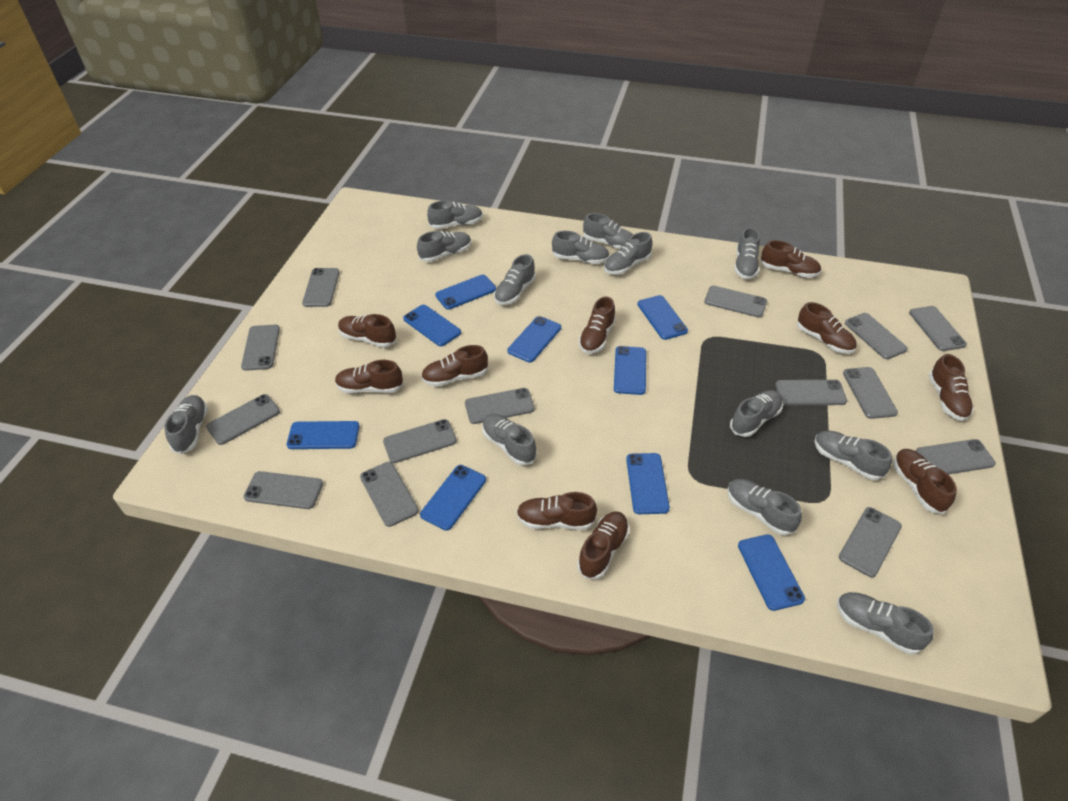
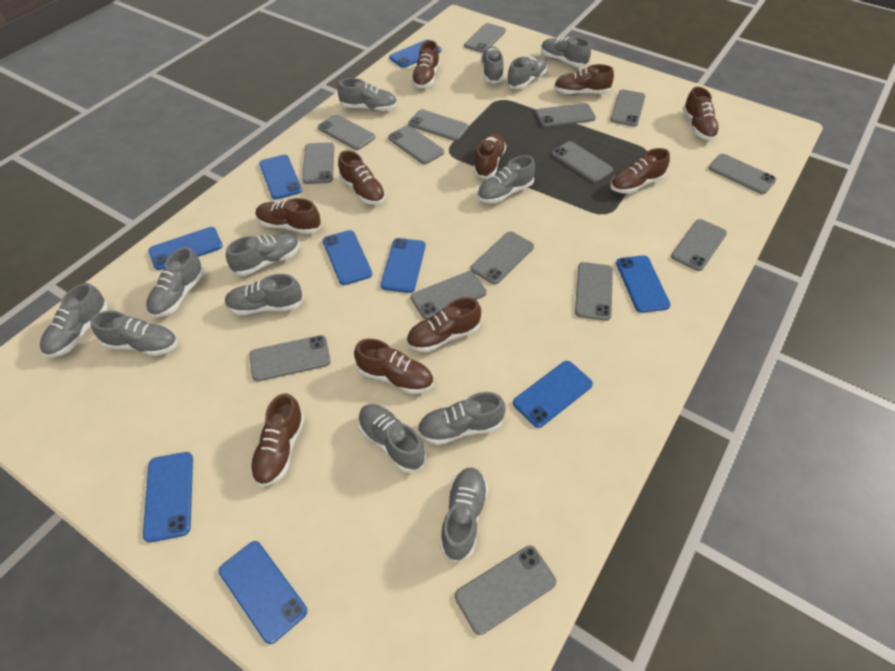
grey phone: [206,394,280,445] [241,324,280,371] [244,471,323,509] [302,268,340,307] [360,462,419,527] [383,419,457,463] [465,388,535,424] [704,286,767,317] [775,380,847,405] [839,507,902,577] [843,367,898,419] [845,313,908,359] [909,306,967,351] [916,439,996,474] = 14 -> [250,335,331,381] [302,142,334,184] [318,114,375,150] [388,125,444,164] [408,109,468,141] [411,271,486,319] [455,545,557,635] [464,23,506,53] [471,232,534,284] [536,103,596,127] [552,141,613,182] [575,262,613,321] [610,89,645,127] [671,219,727,271] [708,154,776,194] = 15

